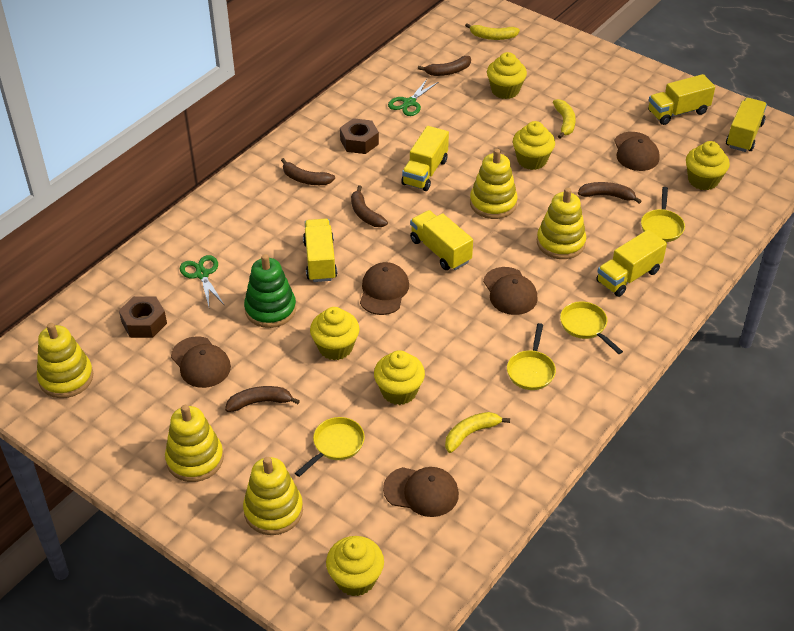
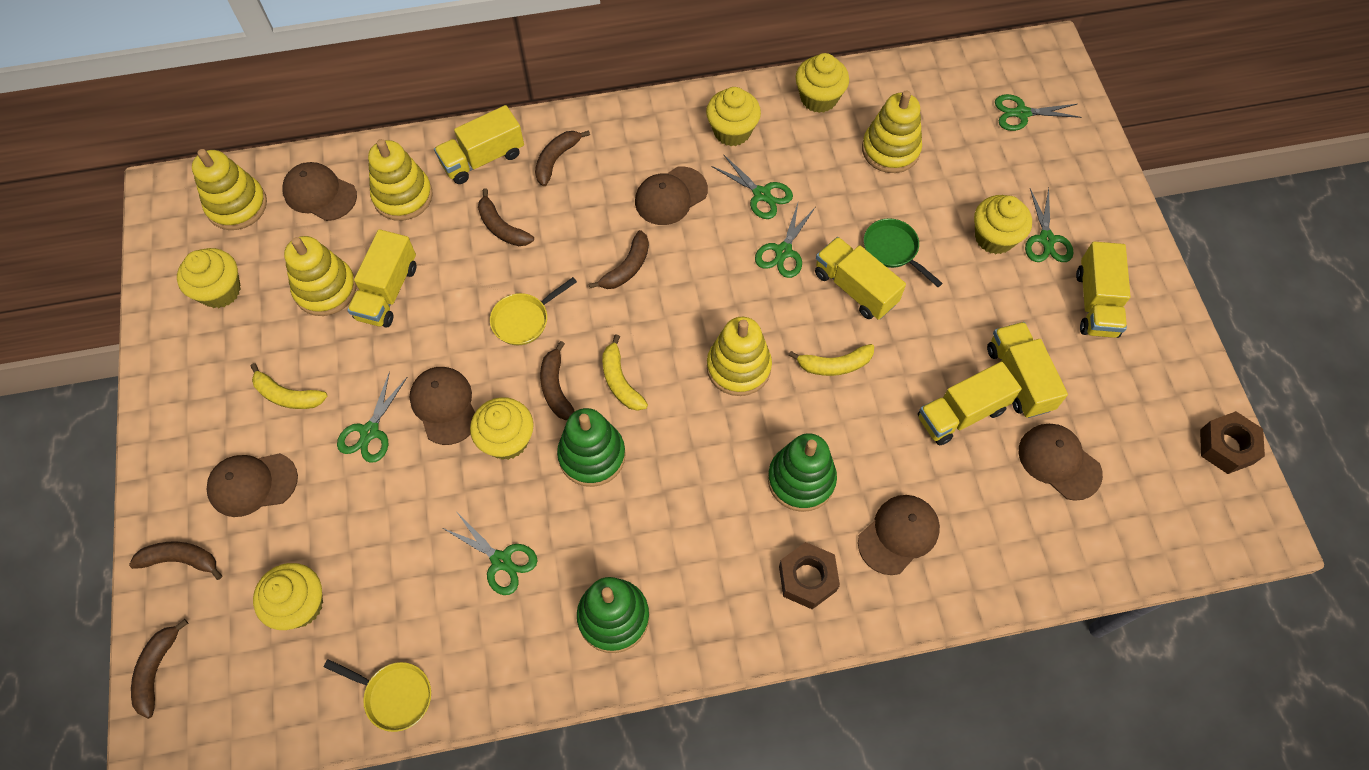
brown banana: [225,386,300,412] [281,158,335,185] [351,185,388,227] [418,56,471,76] [578,182,641,204] = 5 -> [129,542,222,580] [131,619,188,719] [478,189,534,246] [535,130,590,186] [540,341,575,420] [589,230,649,289] = 6
brown cap: [171,336,231,388] [360,262,409,315] [383,467,459,517] [483,267,538,315] [614,132,660,171] = 5 -> [207,453,298,517] [282,162,357,221] [410,367,475,445] [635,166,708,225] [858,495,940,575] [1019,424,1103,501] = 6
green pan: none = 0 -> [864,218,943,287] = 1
green scissors: [180,255,225,306] [388,78,438,116] = 2 -> [337,371,407,463] [443,514,537,595] [711,154,793,219] [755,203,815,278] [995,94,1082,131] [1025,188,1074,262] = 6
green stacking toy: [244,254,296,328] = 1 -> [557,408,626,487] [577,577,649,653] [768,433,837,512] = 3
yellow pan: [295,417,365,477] [507,323,556,390] [560,301,623,354] [641,187,685,242] = 4 -> [324,659,431,732] [490,277,577,345] = 2

